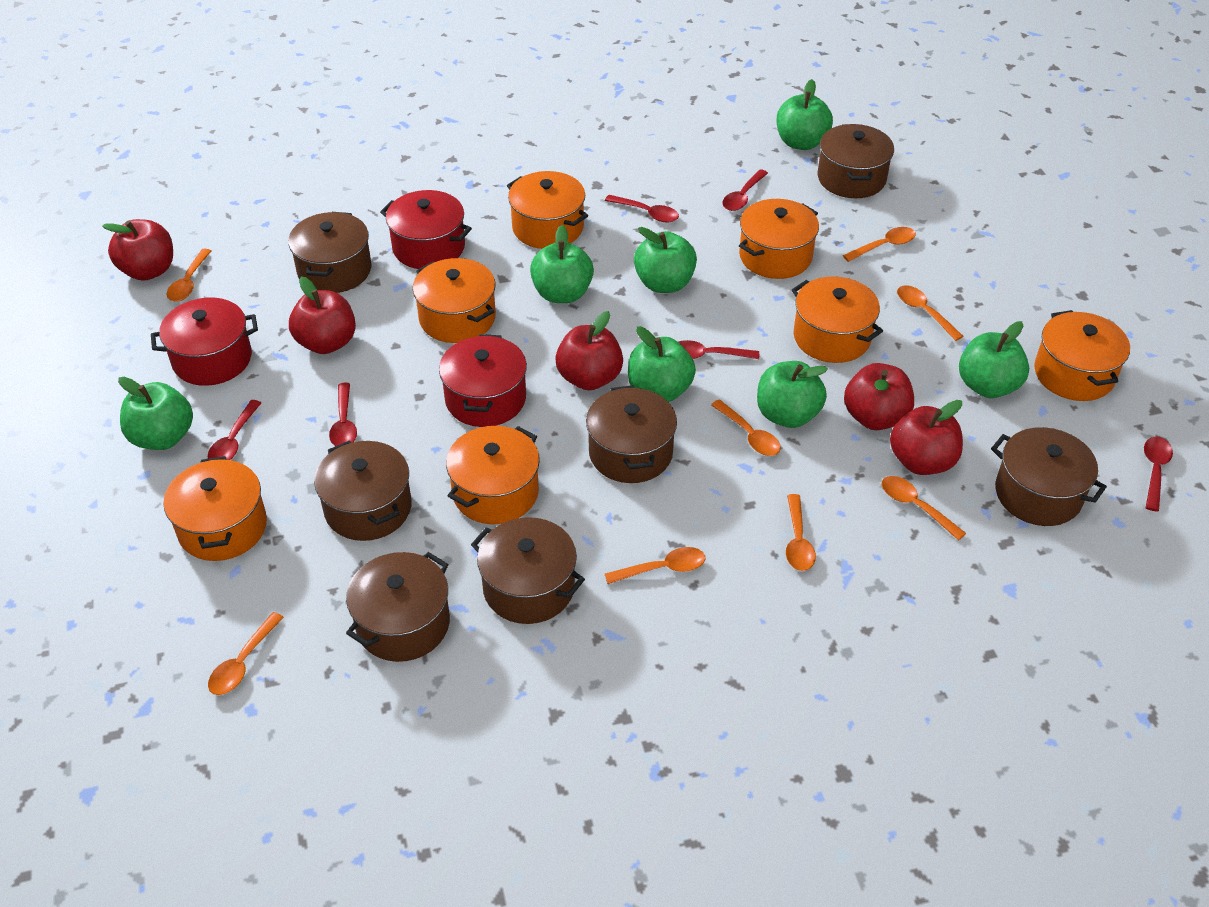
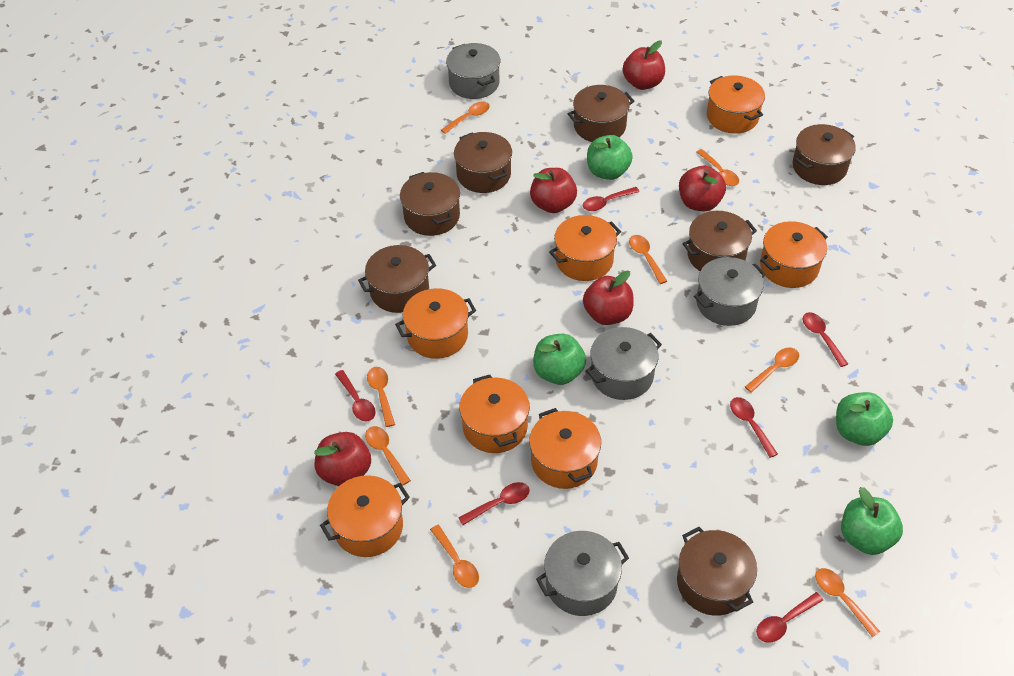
green apple: [118,377,193,450] [530,225,594,303] [628,326,696,402] [634,227,697,293] [757,361,828,428] [776,79,833,150] [959,321,1029,398] = 7 -> [533,334,586,385] [587,135,633,180] [836,392,893,446] [841,487,903,555] = 4
grey pot: none = 0 -> [446,43,500,99] [536,531,629,616] [586,327,662,400] [694,257,766,326] = 4
red pot: [151,298,258,386] [380,190,472,269] [439,334,527,427] = 3 -> none = 0

